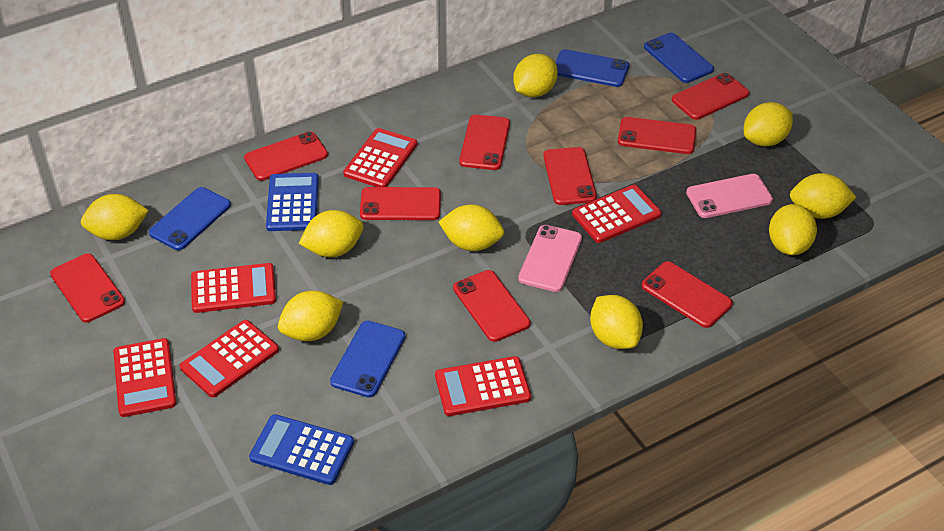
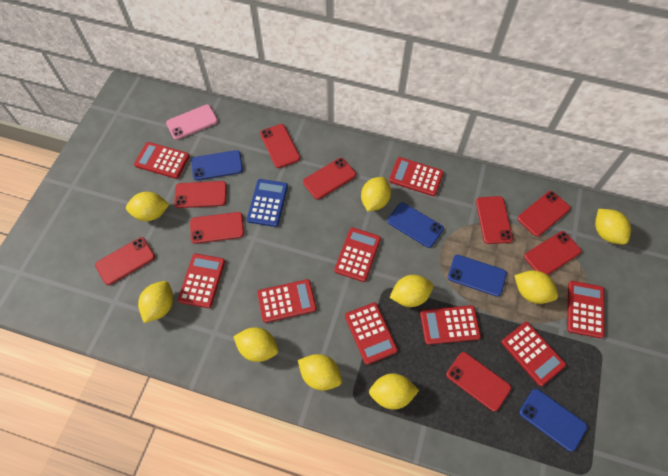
blue calculator: [249,414,354,485] [266,173,319,231] = 2 -> [247,179,288,227] = 1
pink phone: [518,225,582,292] [686,174,773,218] = 2 -> [166,104,218,140] = 1
red calculator: [113,338,176,417] [180,320,279,398] [191,263,276,313] [343,128,417,187] [435,356,531,416] [572,185,662,243] = 6 -> [134,142,190,179] [178,253,225,308] [257,279,317,323] [334,227,381,282] [345,302,398,365] [389,157,444,196] [420,305,481,345] [501,322,566,386] [567,281,604,338] = 9

